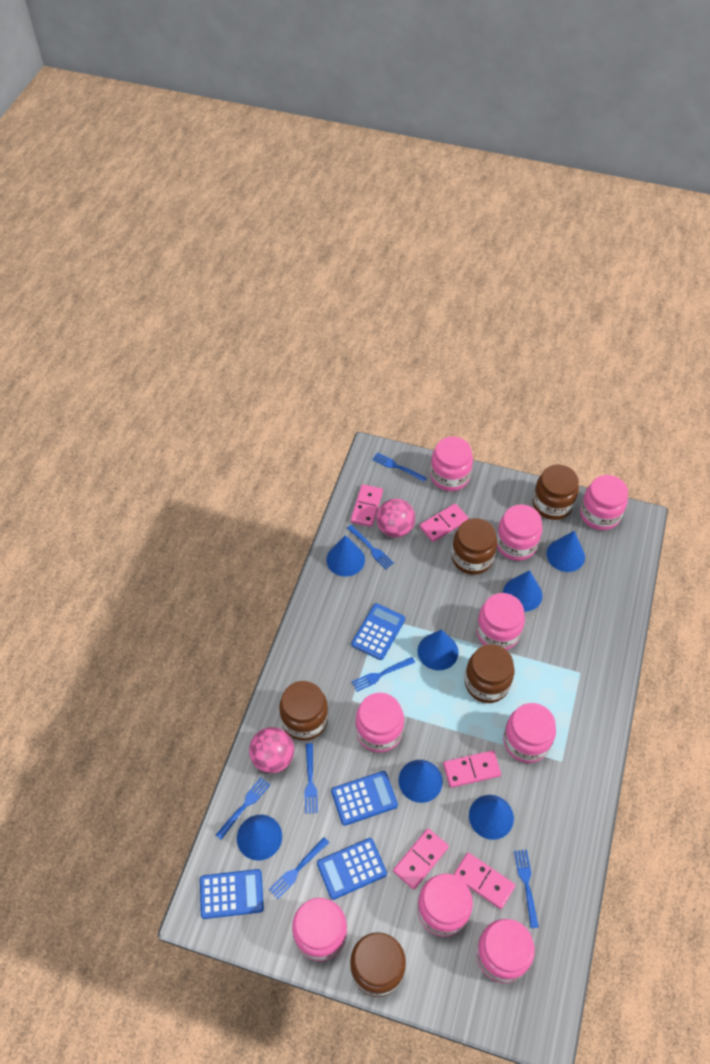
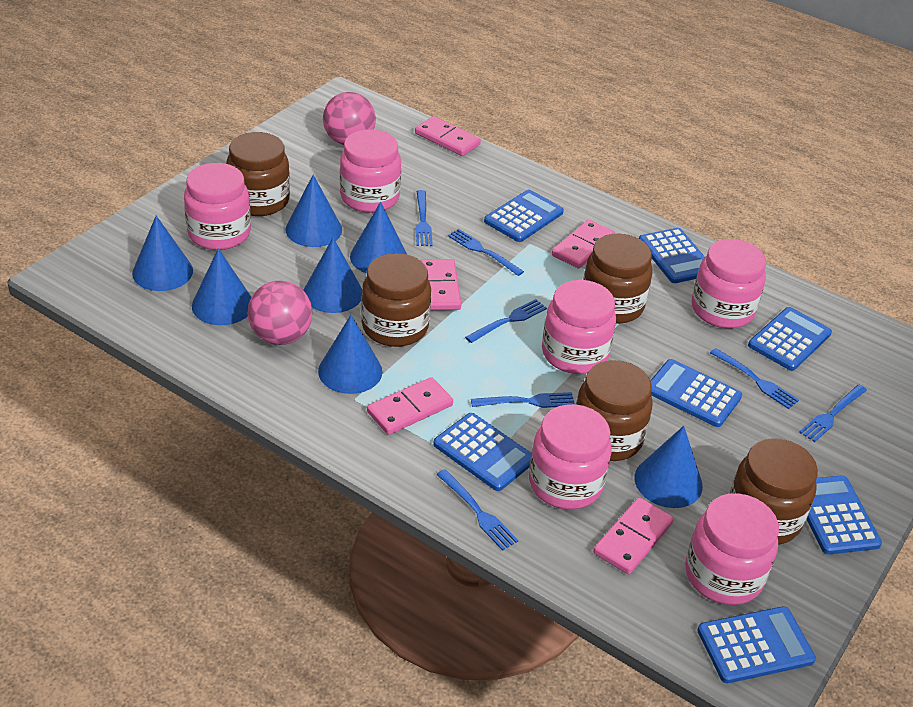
blue calculator: [200,869,264,919] [317,838,387,900] [331,771,398,826] [351,603,405,660] = 4 -> [433,413,531,491] [484,190,564,242] [639,228,705,283] [650,359,742,427] [697,606,816,683] [748,307,832,371] [807,475,882,555] = 7
pink jar: [292,898,347,961] [355,693,404,753] [417,873,473,937] [430,437,473,491] [476,593,525,650] [476,919,535,983] [496,504,542,561] [503,703,556,763] [580,475,628,530] = 9 -> [184,163,251,250] [340,130,401,213] [529,404,612,510] [542,280,616,374] [685,493,779,605] [692,239,767,329] = 6

